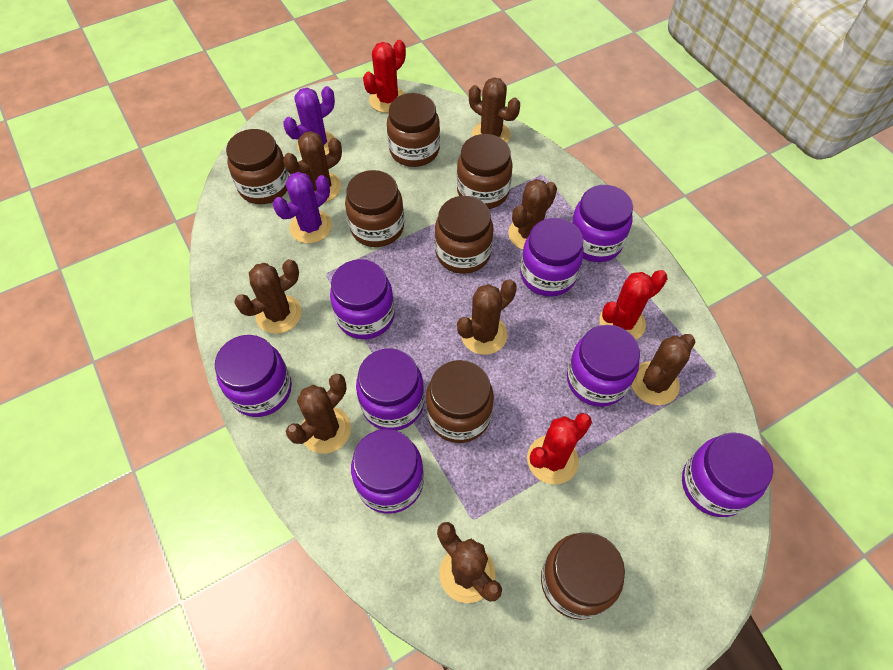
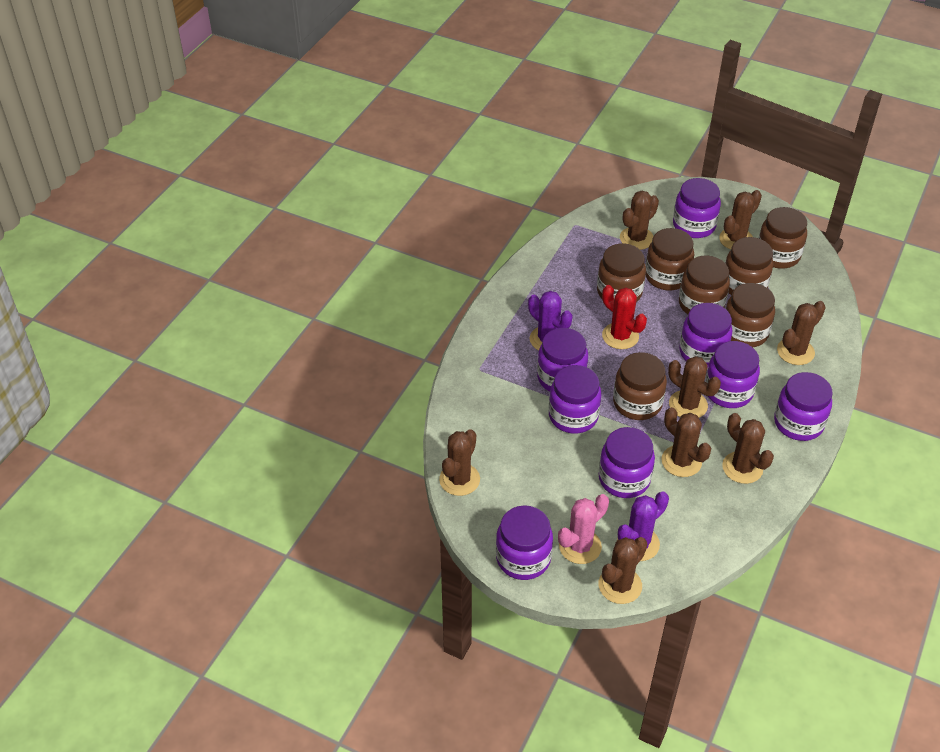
pink cactus: none = 0 -> [558,494,609,564] = 1
red cactus: [363,40,406,113] [527,413,592,484] [600,270,667,340] = 3 -> [602,285,647,349] = 1

